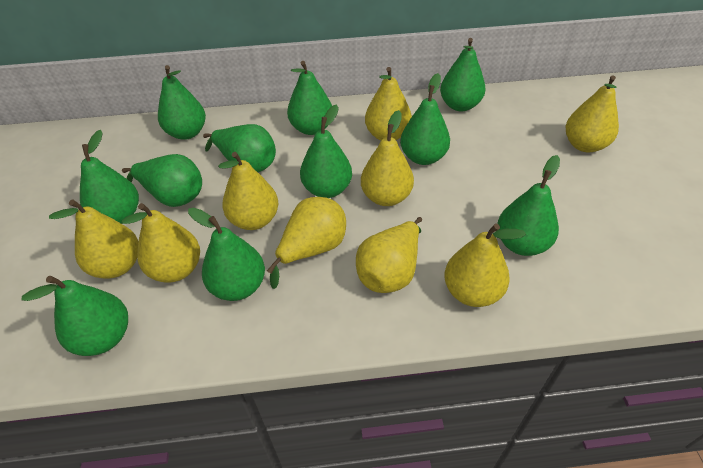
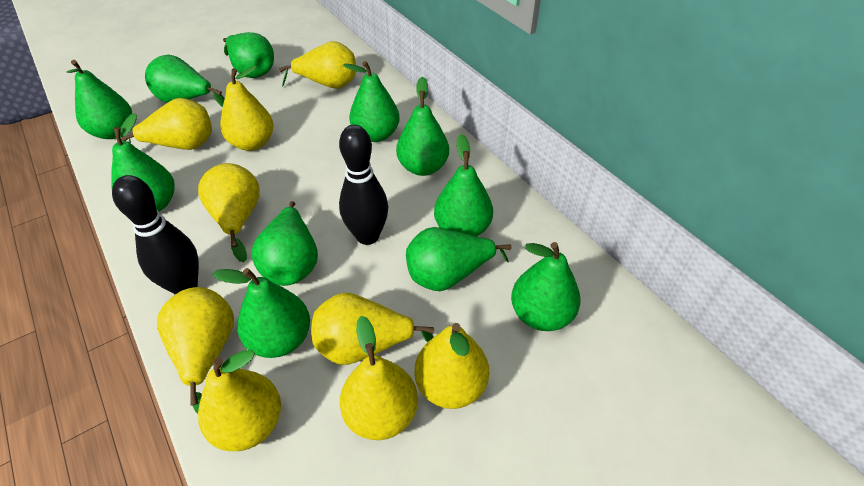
black bowling pin: none = 0 -> [112,175,199,294] [339,125,388,245] = 2

